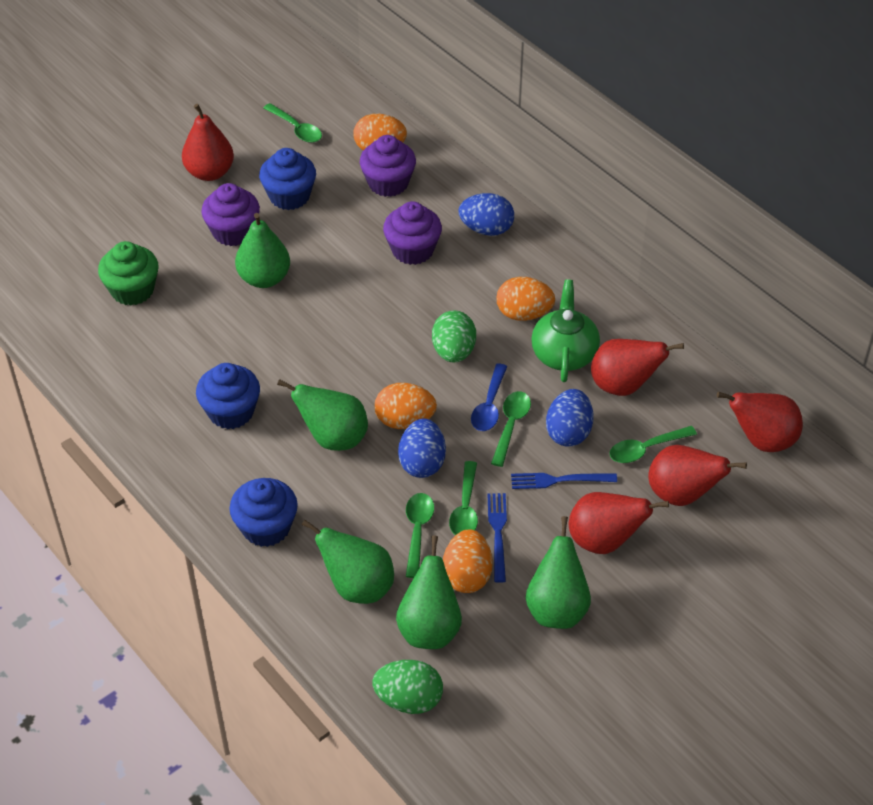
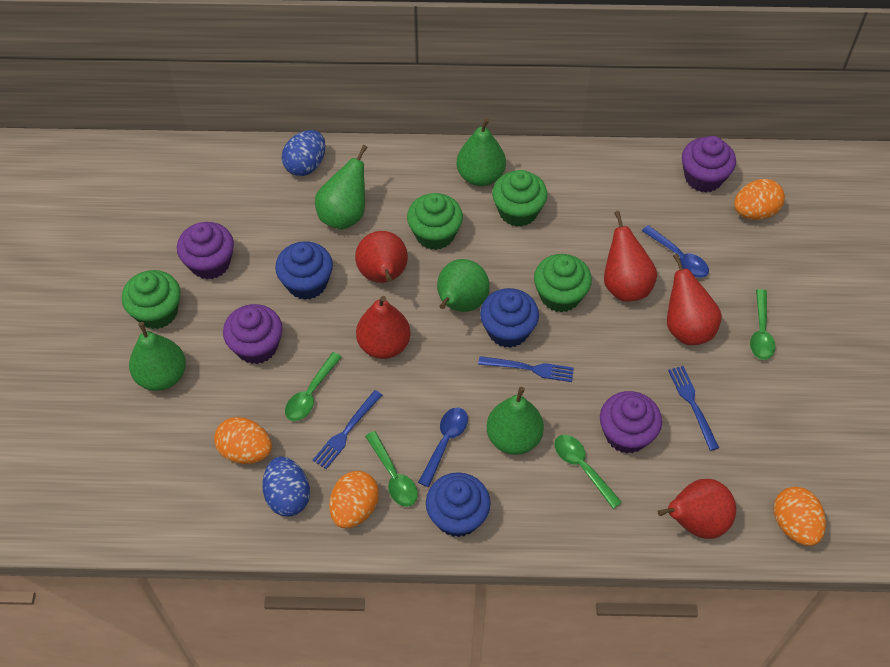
blue egg: [398,419,446,478] [459,193,514,236] [546,389,593,447] = 3 -> [262,457,310,516] [282,130,326,176] = 2
blue fork: [487,493,507,583] [511,473,617,489] = 2 -> [313,390,382,469] [478,356,574,382] [668,366,719,451] = 3
blue spoon: [471,364,507,431] = 1 -> [418,407,468,487] [642,225,709,278] = 2
green cupcake: [98,241,158,306] = 1 -> [122,270,180,329] [407,193,463,250] [492,170,547,227] [534,254,592,313] = 4
green egg: [372,660,443,714] [432,310,476,363] = 2 -> none = 0
green spoon: [263,103,322,143] [406,493,434,578] [449,461,478,535] [491,391,531,467] [610,426,697,463] = 5 -> [285,352,342,421] [365,431,418,507] [554,435,622,509] [750,289,775,360] = 4
green teapot: [531,280,600,382] = 1 -> none = 0
purple cupcake: [201,183,260,246] [360,135,416,197] [383,201,442,265] = 3 -> [177,222,234,279] [223,304,283,364] [600,391,662,454] [682,136,736,192] = 4

